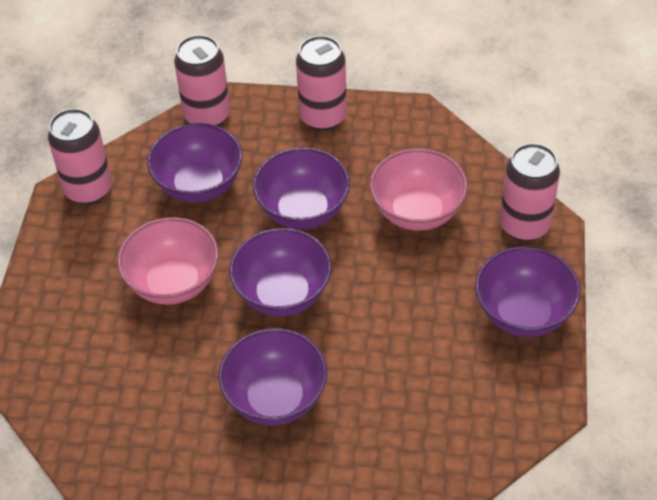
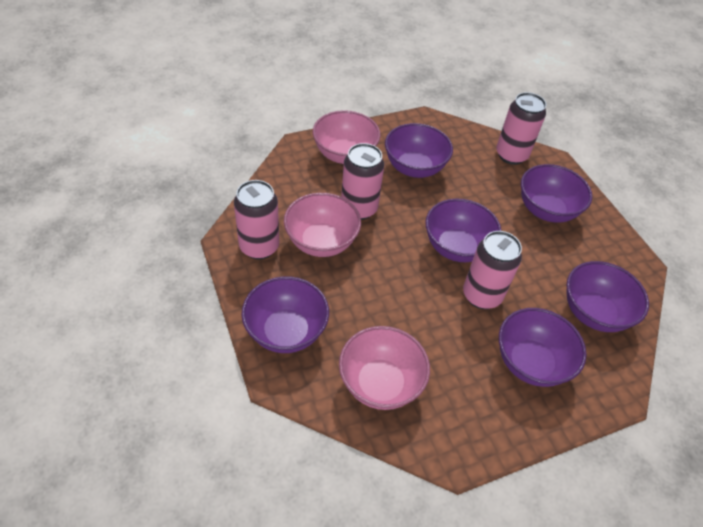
pink bowl: [117,217,219,305] [370,149,468,231] = 2 -> [284,193,361,257] [313,110,380,164] [339,326,430,410] = 3
purple bowl: [147,123,242,203] [218,328,327,426] [229,228,332,317] [253,147,350,229] [475,247,581,337] = 5 -> [242,276,329,353] [385,123,453,178] [425,198,501,262] [499,308,586,387] [521,164,592,223] [567,261,649,332] = 6

